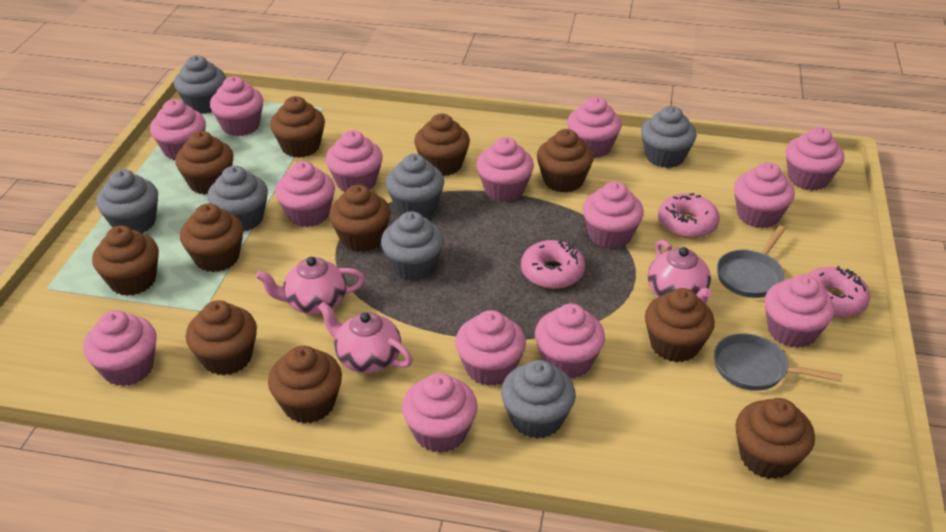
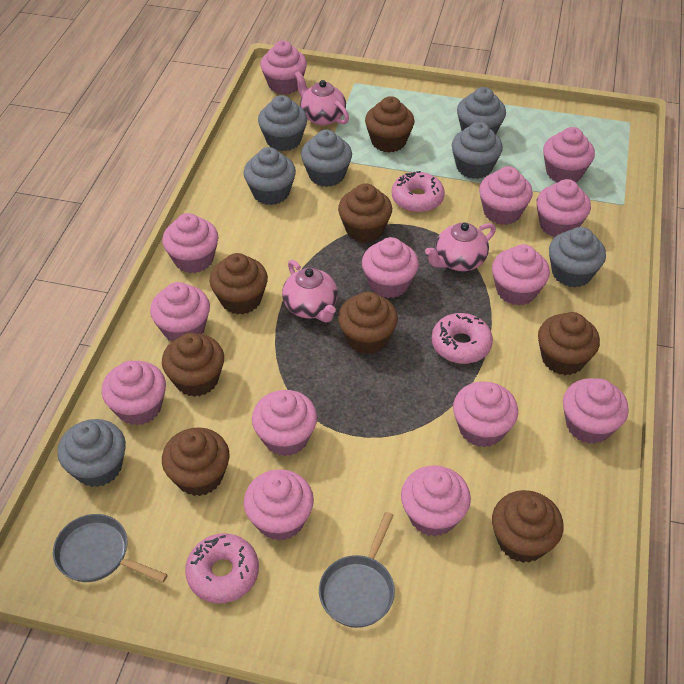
brown cupcake: [92,225,159,296] [175,131,233,195] [180,203,243,272] [186,300,257,375] [268,346,342,424] [270,96,325,158] [329,184,390,252] [414,114,470,176] [537,129,594,193] [645,288,715,363] [735,398,815,479] = 11 -> [162,333,224,397] [162,427,229,496] [210,253,268,315] [338,183,392,243] [338,292,398,354] [365,96,414,152] [492,490,564,563] [538,312,600,375] = 8

